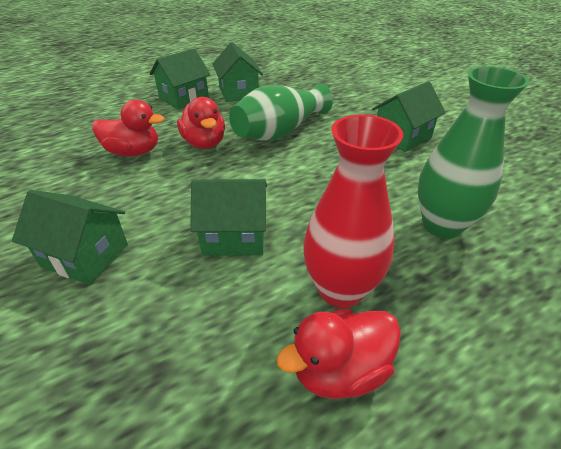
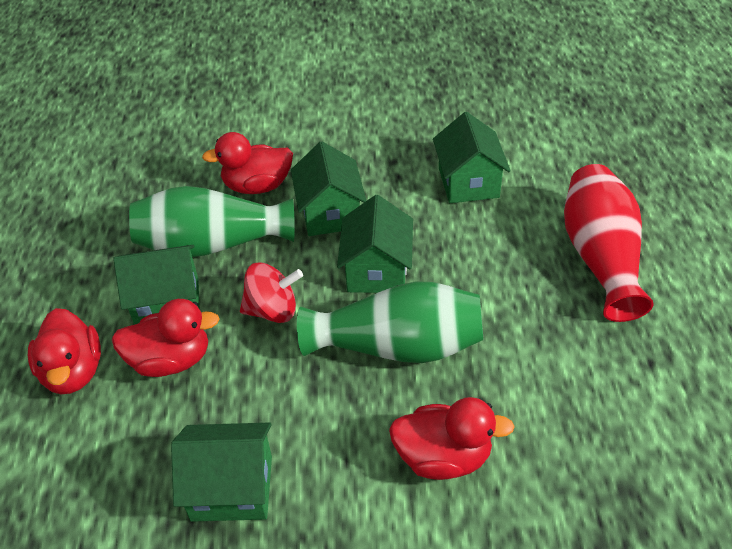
red duck: [92,99,164,157] [177,97,225,149] [277,309,401,399] = 3 -> [28,308,101,394] [112,299,220,377] [202,132,293,194] [389,397,515,480] = 4
red spinning top: none = 0 -> [240,262,303,323] = 1

